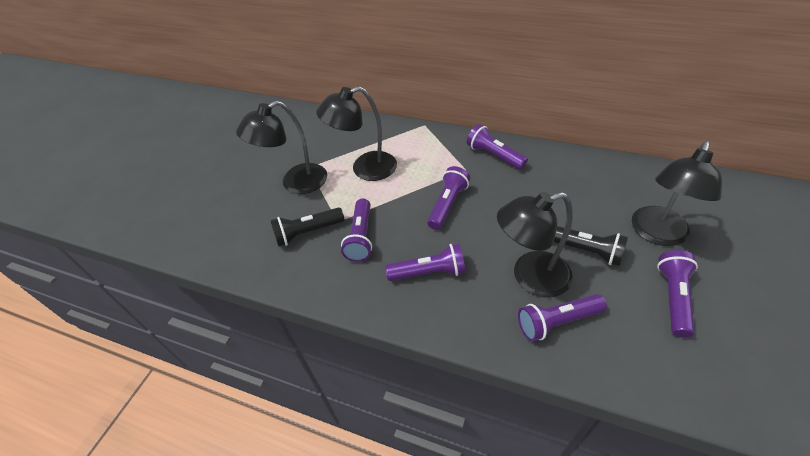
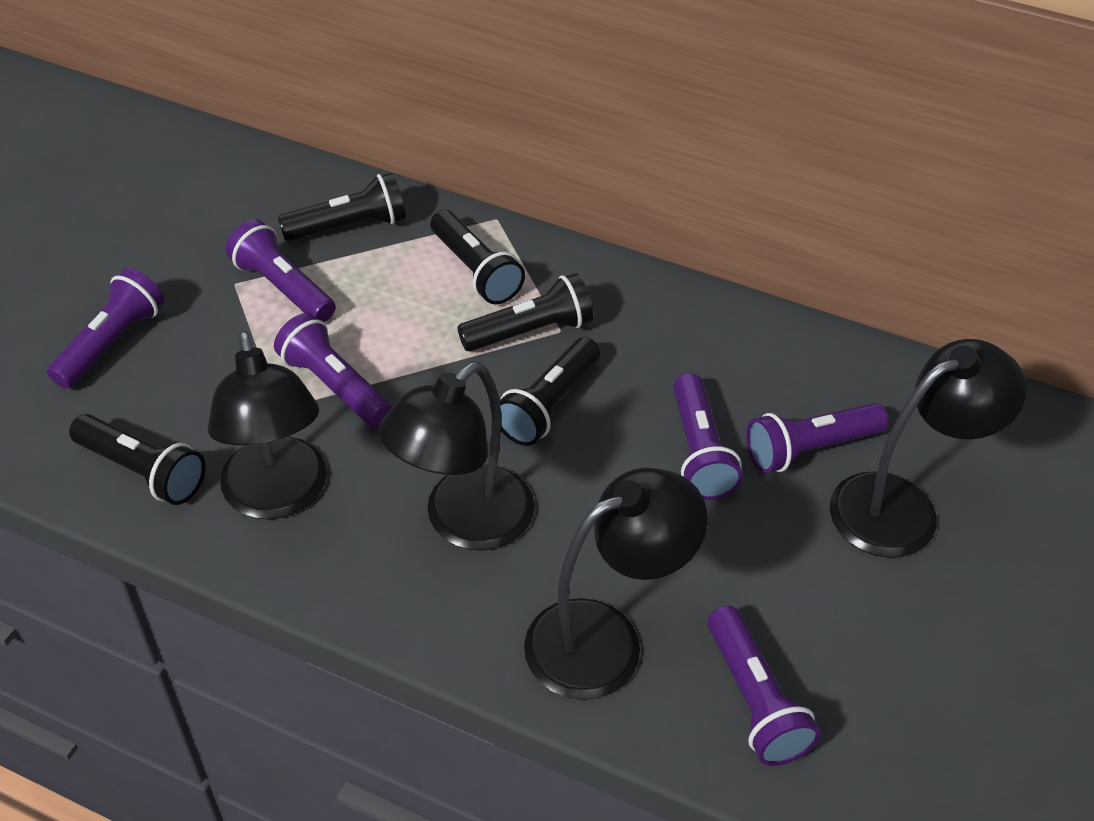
black flashlight: [270,207,344,247] [554,226,628,266] = 2 -> [69,414,206,505] [278,173,406,241] [430,210,525,305] [457,273,593,351] [500,337,600,446] = 5

